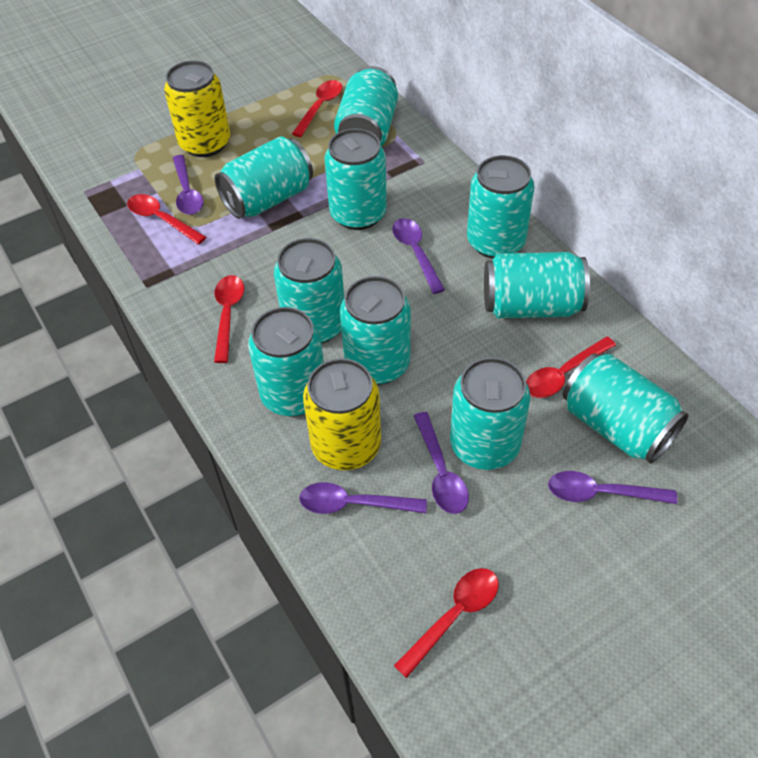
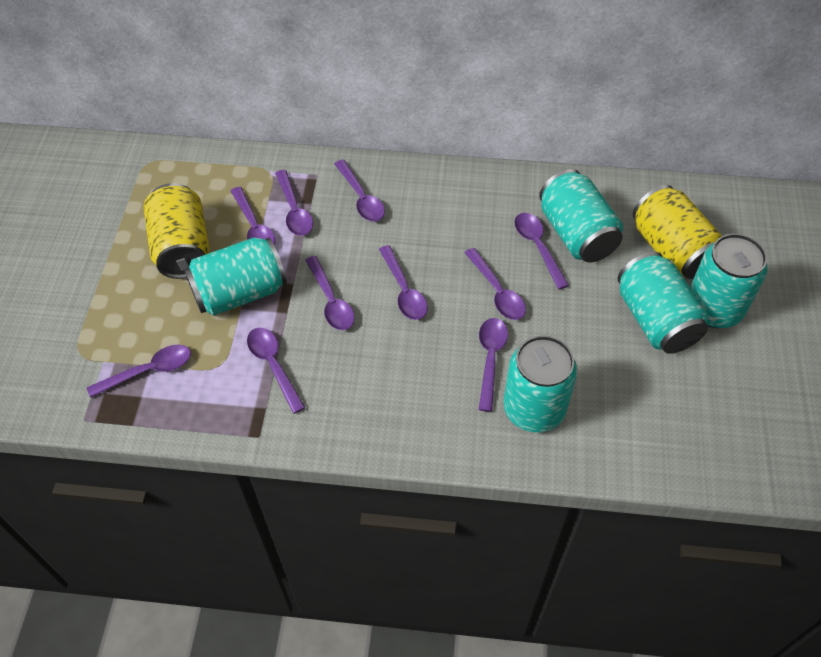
purple spoon: [173,155,204,215] [299,482,427,514] [392,218,445,294] [414,412,469,514] [548,471,677,504] = 5 -> [87,345,191,398] [231,187,275,244] [247,328,305,414] [275,170,313,236] [305,256,354,330] [334,160,385,222] [379,245,427,320] [464,248,526,320] [479,318,508,412] [514,213,569,289] = 10
red spoon: [127,194,206,244] [214,275,244,363] [292,80,342,137] [394,568,499,678] [526,337,616,398] = 5 -> none = 0
turquoise can: [215,136,313,219] [248,307,324,416] [274,238,344,344] [325,128,387,230] [334,66,398,146] [340,276,411,385] [450,357,530,470] [467,155,535,259] [484,252,590,318] [563,353,689,463] = 10 -> [184,237,287,316] [503,335,577,433] [539,169,623,263] [618,252,709,354] [690,233,767,328] = 5

